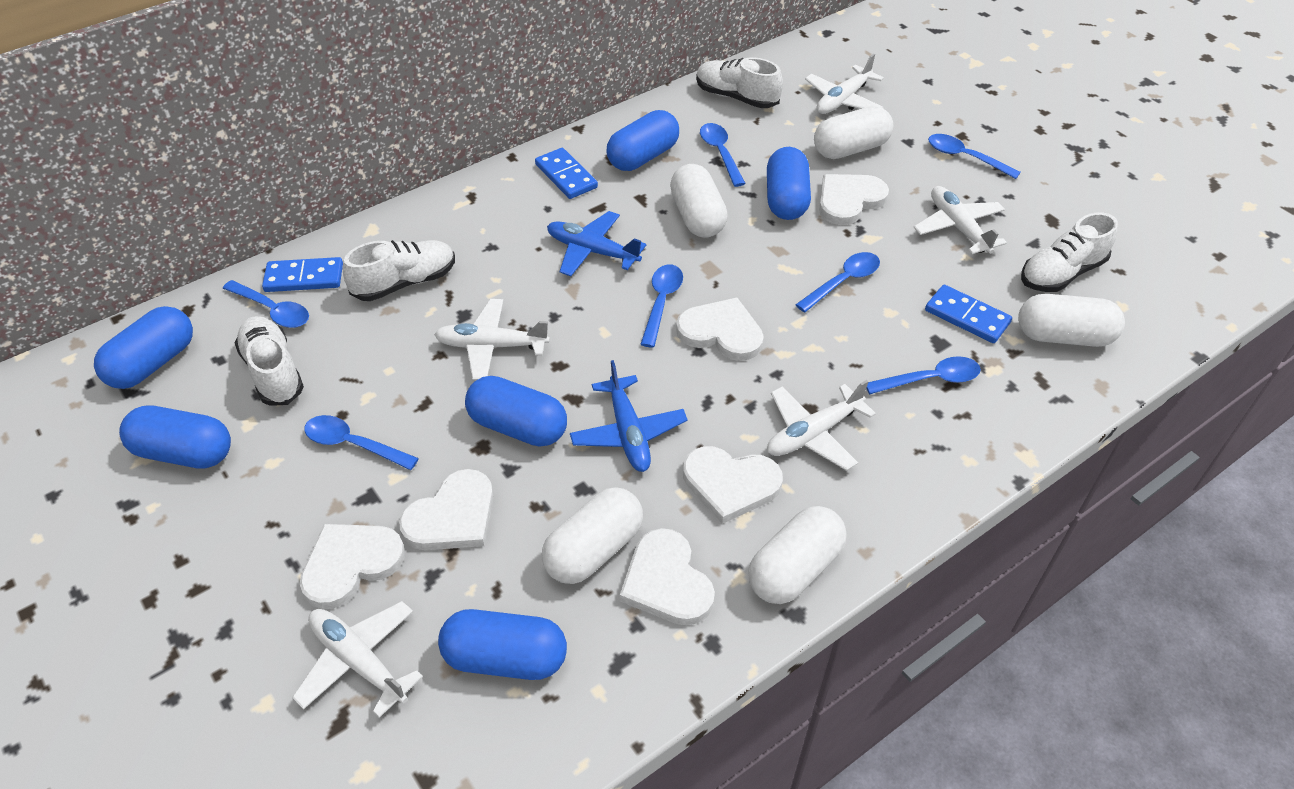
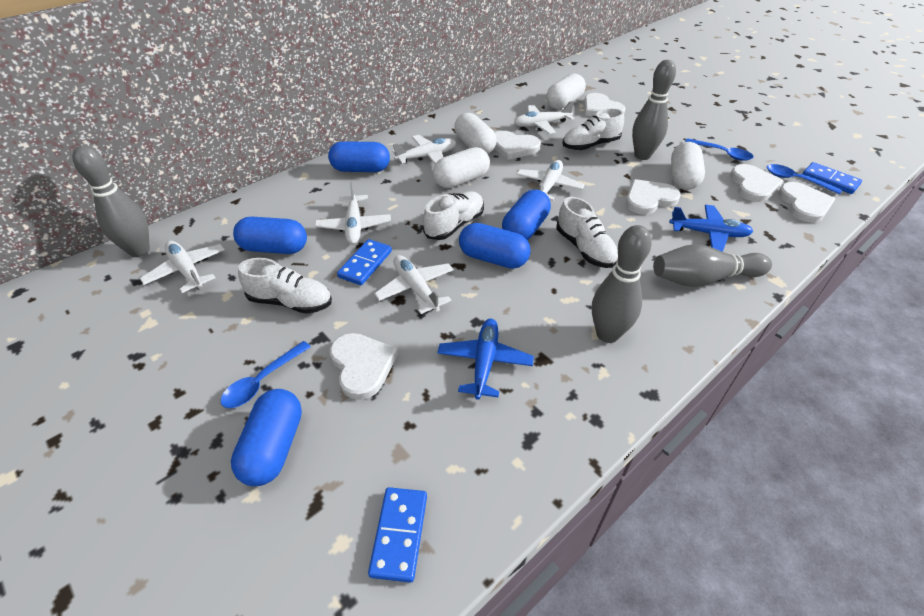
blue capsule: [94,306,193,389] [119,406,231,469] [438,609,567,680] [465,376,567,447] [606,110,679,171] [767,147,811,220] = 6 -> [231,389,302,486] [233,216,307,254] [328,141,390,172] [459,223,531,269] [502,190,551,240] = 5
blue spoon: [223,280,309,328] [304,415,419,470] [640,264,683,348] [700,123,746,187] [795,252,880,313] [866,356,981,394] [928,134,1021,179] = 7 -> [221,341,311,408] [685,138,753,161] [767,164,842,194] = 3
grey bowling pin: none = 0 -> [73,145,150,257] [592,225,652,343] [632,60,676,160] [653,244,772,287] = 4
white capsule: [542,487,643,584] [670,164,728,238] [748,506,847,604] [814,106,893,159] [1018,294,1125,347] = 5 -> [433,147,490,188] [454,113,497,154] [546,73,586,109] [671,142,705,190] = 4
white plane: [292,601,423,718] [434,299,550,380] [767,380,876,471] [805,54,884,114] [914,186,1007,254] = 5 -> [140,241,225,293] [315,182,391,244] [374,255,454,314] [392,135,456,164] [514,101,575,134] [516,160,584,201] = 6

